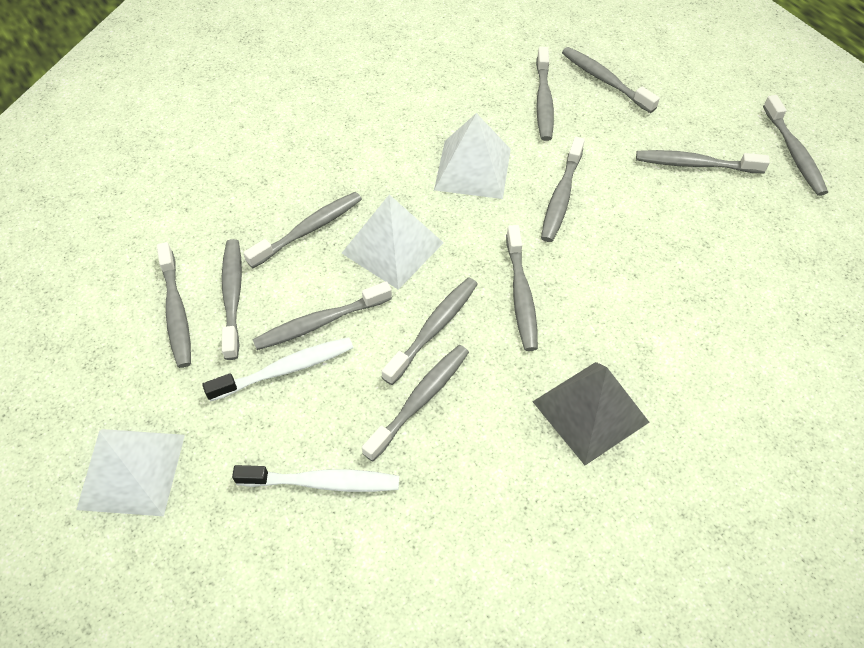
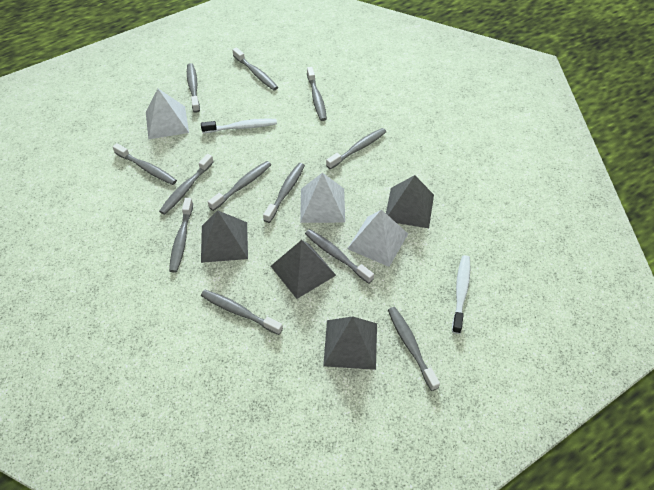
grey pyramid: [532,362,649,465] = 1 -> [201,210,248,263] [271,240,336,299] [323,316,377,370] [386,175,434,228] = 4

